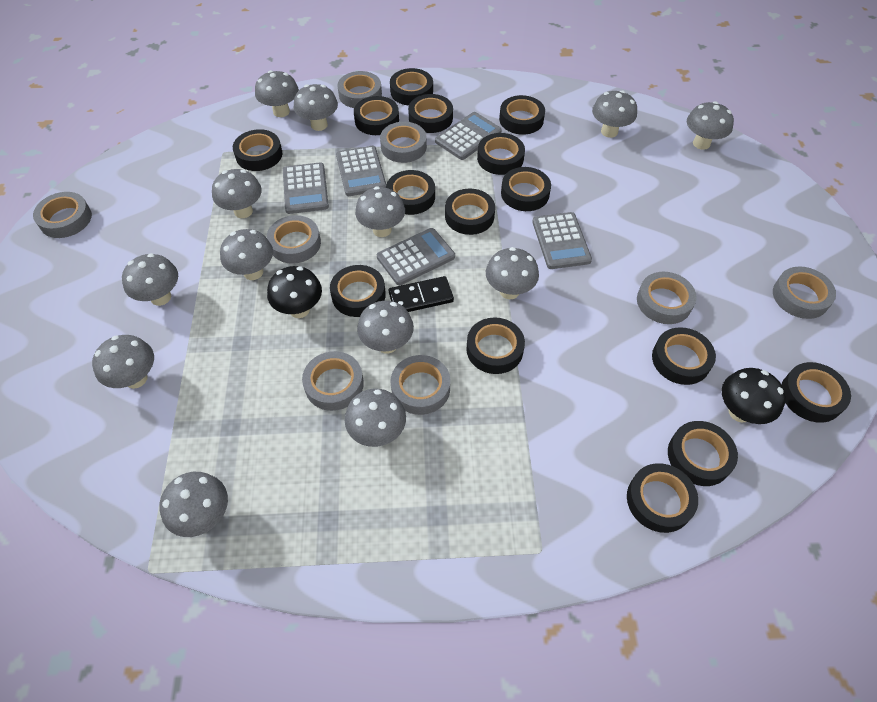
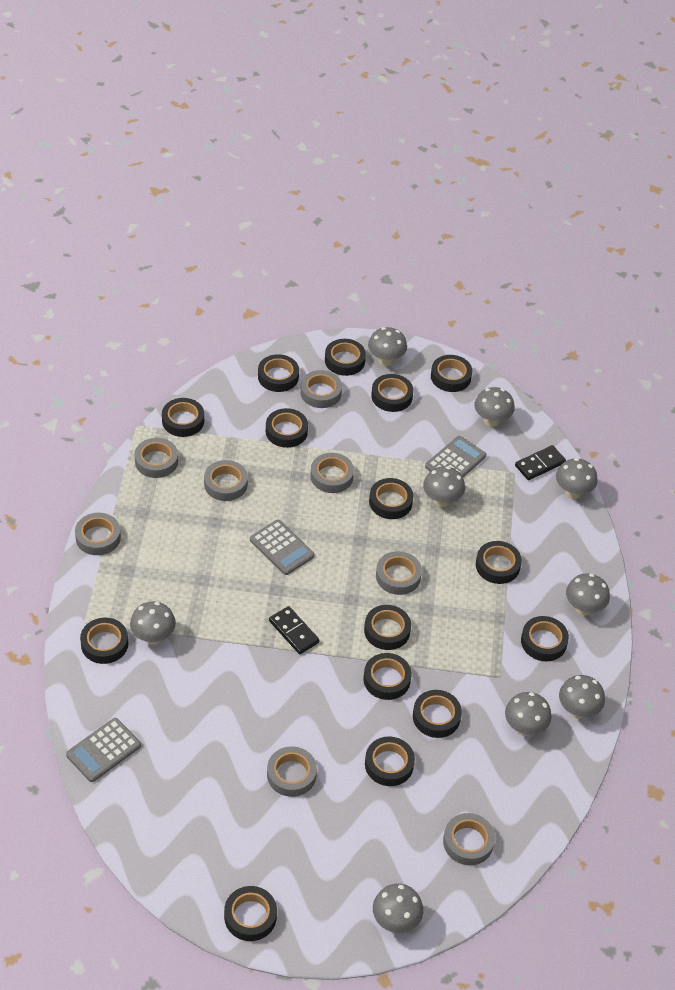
black domino: [389,276,454,312] = 1 -> [269,606,320,654] [515,445,566,480] = 2
black mushroom: [267,266,322,318] [722,368,786,424] = 2 -> none = 0
grey calculator: [283,163,329,214] [336,146,386,196] [377,228,455,285] [435,112,502,160] [532,212,592,269] = 5 -> [66,718,141,782] [250,520,314,575] [425,436,486,477] = 3
grey mushroom: [92,335,154,389] [122,253,178,306] [160,472,228,537] [212,169,262,218] [220,229,273,280] [255,70,299,117] [294,84,338,131] [345,389,406,447] [355,186,405,237] [357,301,414,353] [486,247,539,299] [592,90,637,138] [687,101,734,150] = 13 -> [130,601,176,645] [368,327,407,366] [373,884,423,933] [423,466,465,507] [474,387,515,427] [505,692,552,736] [556,458,598,499] [559,675,605,719] [566,573,610,616] = 9

